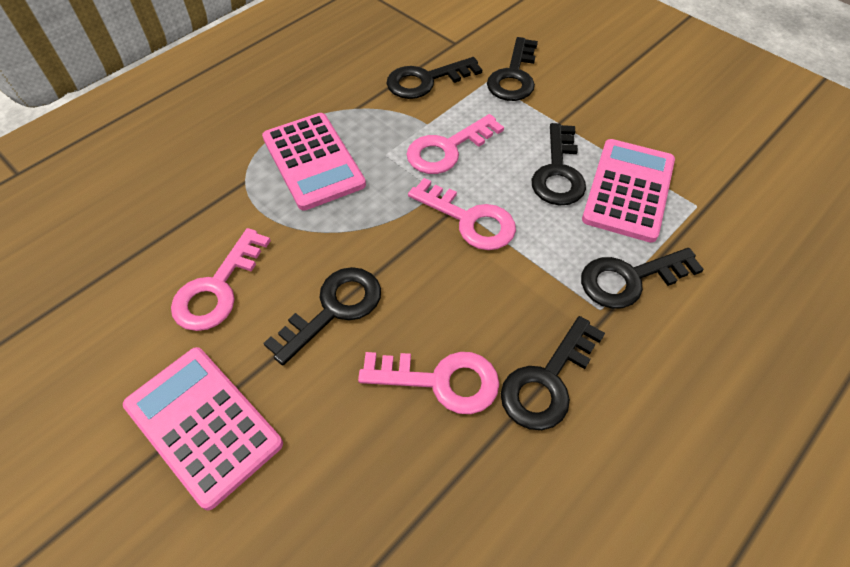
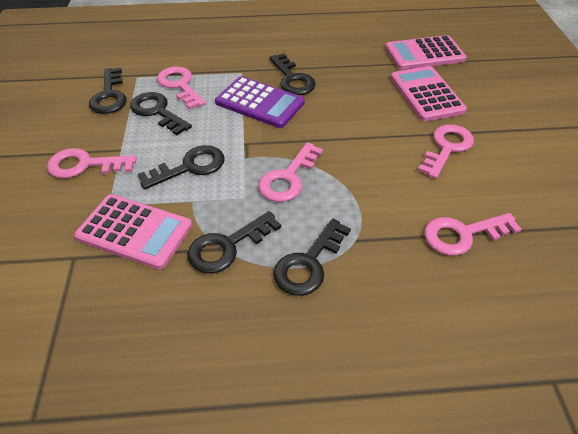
pink key: [171,228,271,331] [358,352,499,414] [407,114,504,174] [408,178,516,250] = 4 -> [47,148,137,178] [157,67,206,110] [258,143,323,202] [418,124,474,179] [425,213,522,255] = 5
purple calculator: none = 0 -> [215,76,305,128] = 1

